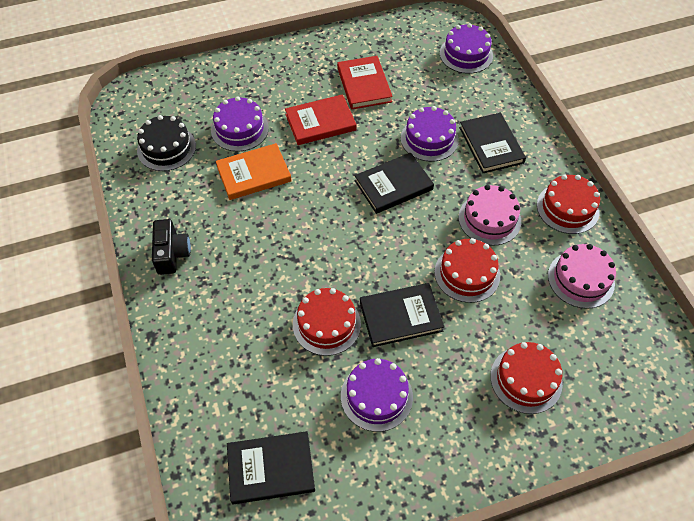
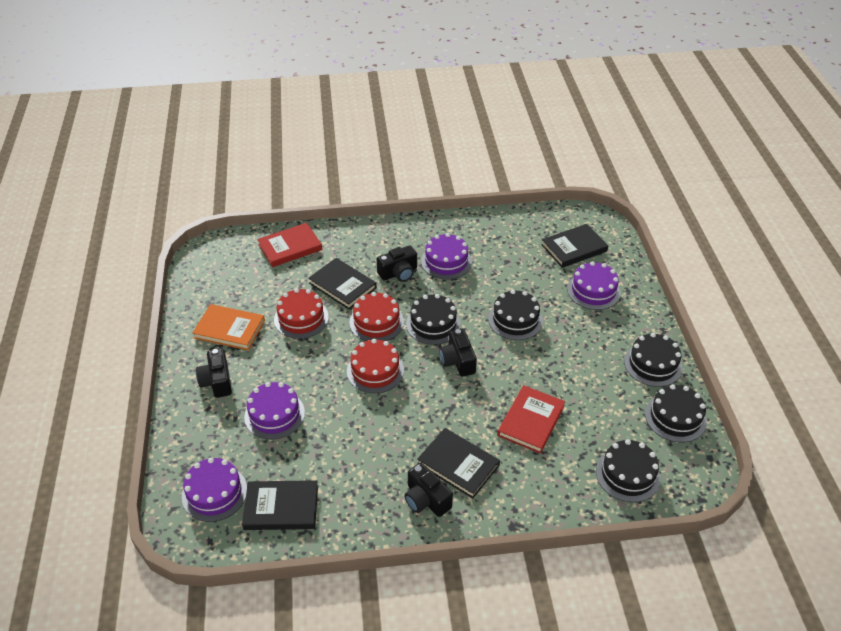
black cake: [137,115,196,171] = 1 -> [406,294,461,345] [488,290,543,340] [596,439,661,502] [624,333,682,387] [645,384,707,443] = 5
black camera: [152,219,191,275] = 1 -> [196,348,232,398] [377,245,417,282] [404,463,453,517] [440,329,477,377] = 4
pink cake: [459,185,521,246] [548,244,616,309] = 2 -> none = 0
red cake: [293,288,361,356] [434,238,500,303] [490,342,563,414] [537,174,600,234] = 4 -> [274,288,329,339] [347,339,404,393] [349,292,404,341] = 3

